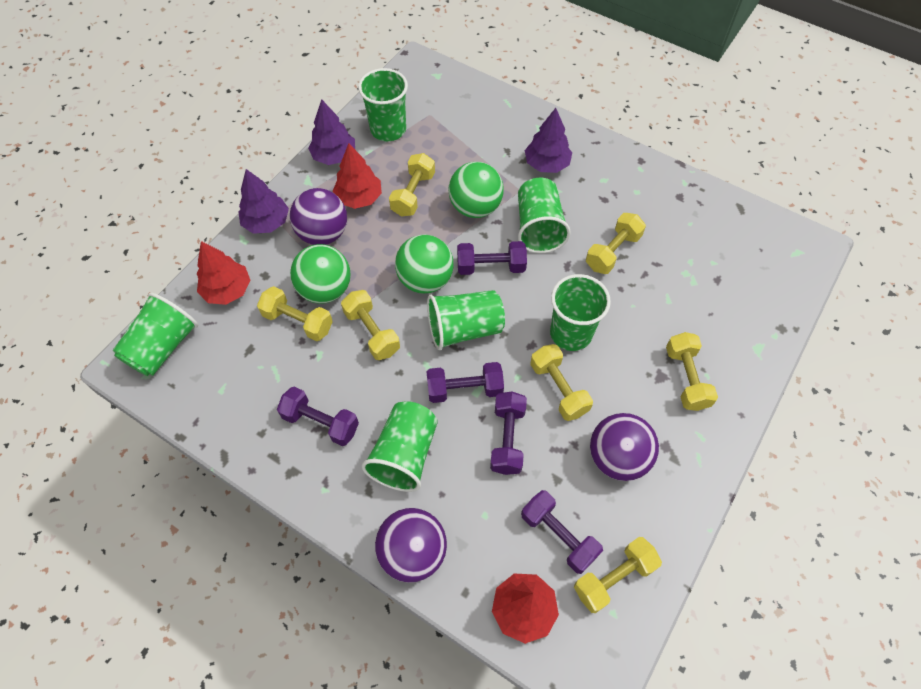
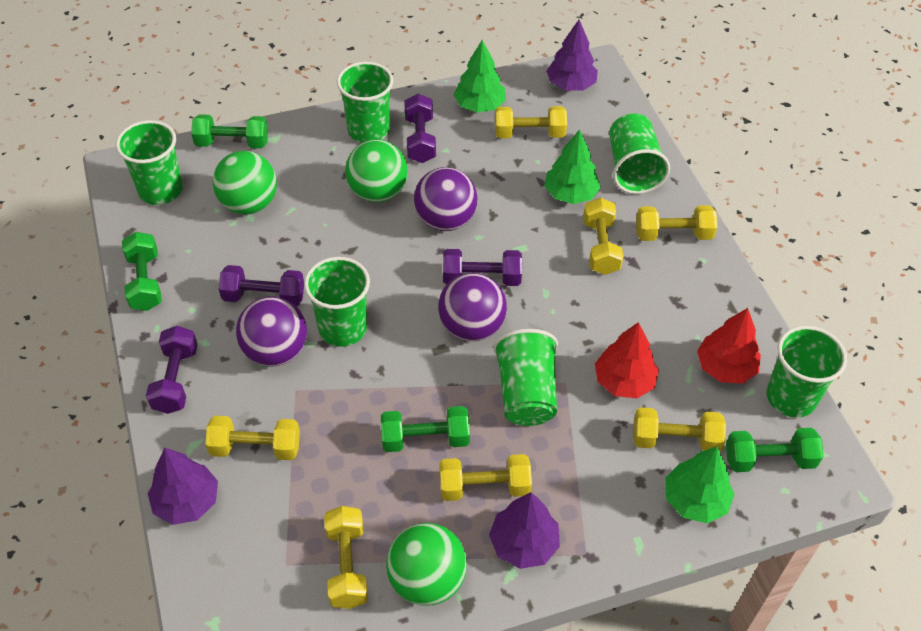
green dumbbell: none = 0 -> [122,232,162,311] [191,114,268,148] [381,406,470,452] [726,428,823,472] = 4
green tree: none = 0 -> [454,40,506,113] [544,129,601,204] [665,446,734,523] = 3
purple dumbbell: [277,387,359,446] [427,362,504,403] [457,241,527,275] [490,391,527,475] [521,490,603,574] = 5 -> [146,326,198,414] [218,265,304,307] [404,94,436,163] [443,249,522,286] = 4
red tree: [197,241,251,305] [333,143,382,209] [492,574,559,644] = 3 -> [595,322,659,398] [697,308,761,384] = 2

